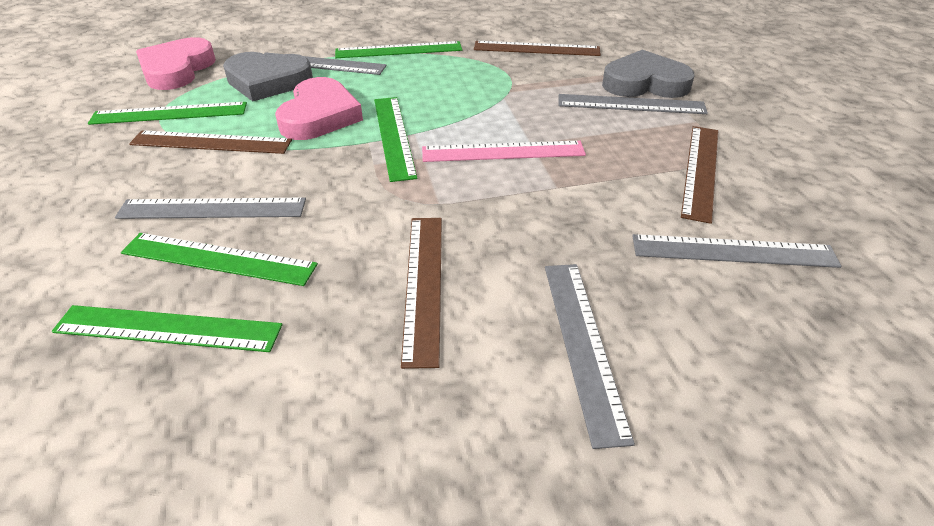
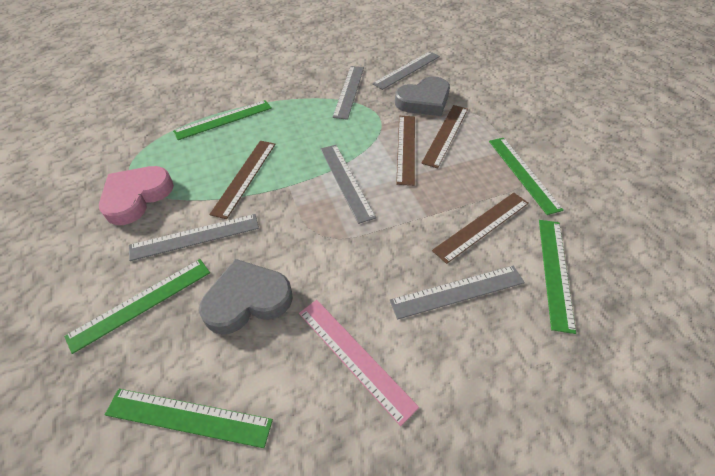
pink heart: [136,37,216,90] [275,77,363,140] = 2 -> [99,166,174,225] = 1

